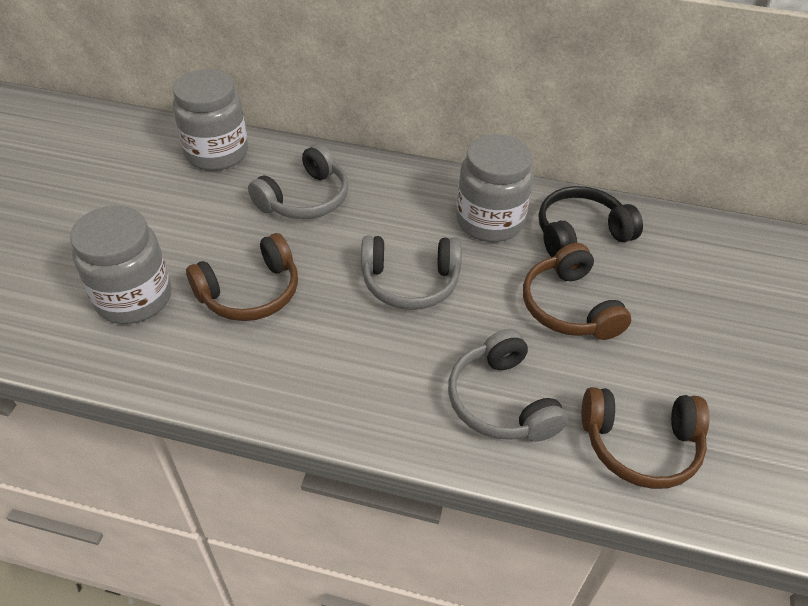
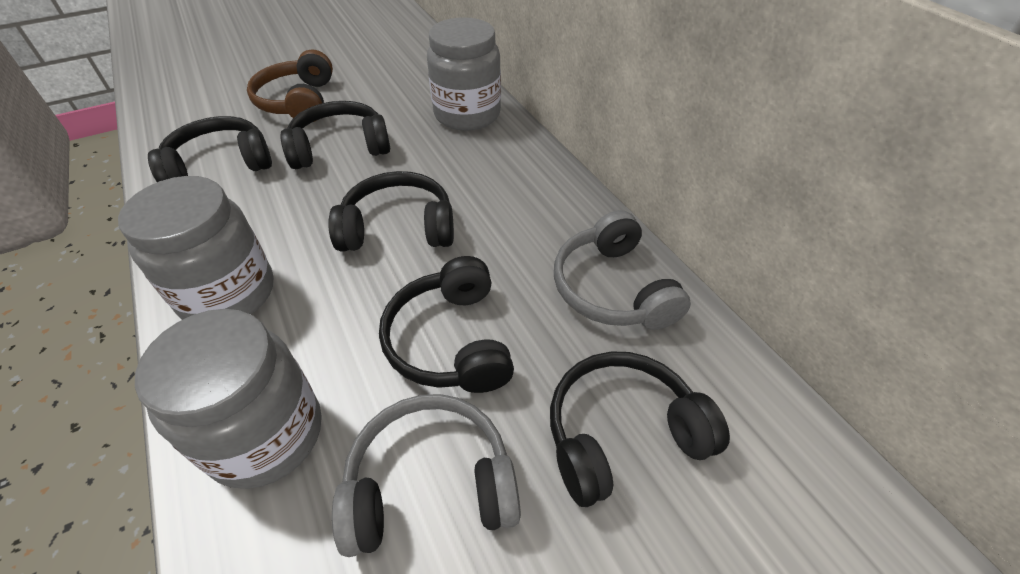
black headphones: [539,186,643,257] = 1 -> [148,116,272,182] [280,101,390,169] [328,171,454,252] [379,256,514,393] [550,352,730,507] = 5
brown headphones: [186,233,298,321] [523,243,631,340] [582,387,710,489] = 3 -> [247,49,333,123] = 1
grey headphones: [248,144,349,219] [361,236,462,310] [448,329,568,442] = 3 -> [332,394,521,557] [554,210,691,330] = 2

